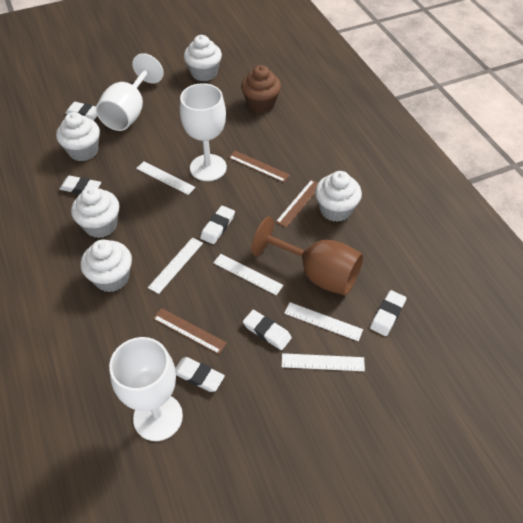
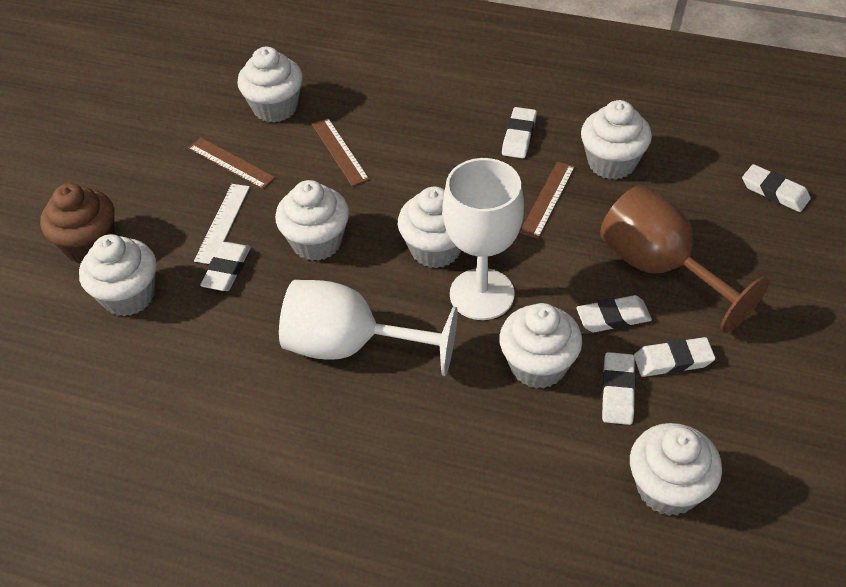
white cupcake: [56,112,100,161] [71,187,119,238] [81,240,132,292] [184,35,222,81] [315,171,362,222] = 5 -> [79,234,156,316] [237,47,303,123] [275,180,349,261] [398,187,462,268] [499,303,582,389] [581,100,652,180] [630,423,722,516] = 7
white goblet: [96,53,164,131] [109,337,183,441] [180,83,227,181] = 3 -> [279,280,458,376] [443,158,524,320] = 2
white ruler: [136,161,196,195] [148,238,203,294] [213,254,283,295] [282,353,365,371] [284,302,363,341] = 5 -> [194,184,250,264] = 1

